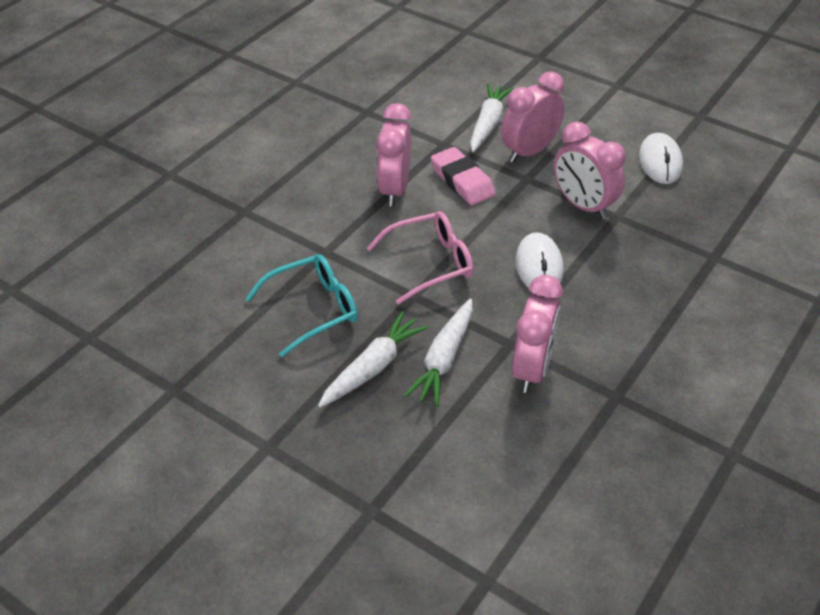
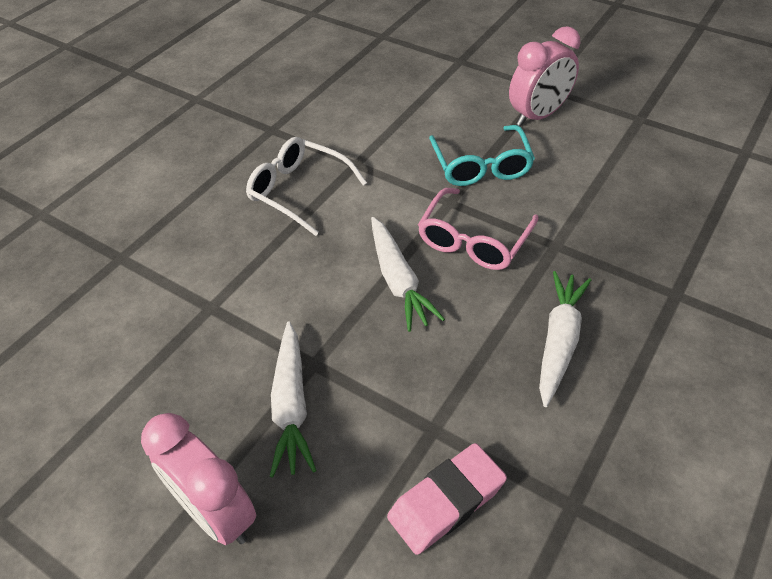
pink clock: [376,103,411,206] [501,71,565,163] [512,275,563,393] [554,121,626,219] = 4 -> [141,413,256,545] [509,26,580,126] = 2
white glasses: none = 0 -> [246,137,367,236] = 1
white mouse: [516,232,564,288] [639,133,683,184] = 2 -> none = 0

